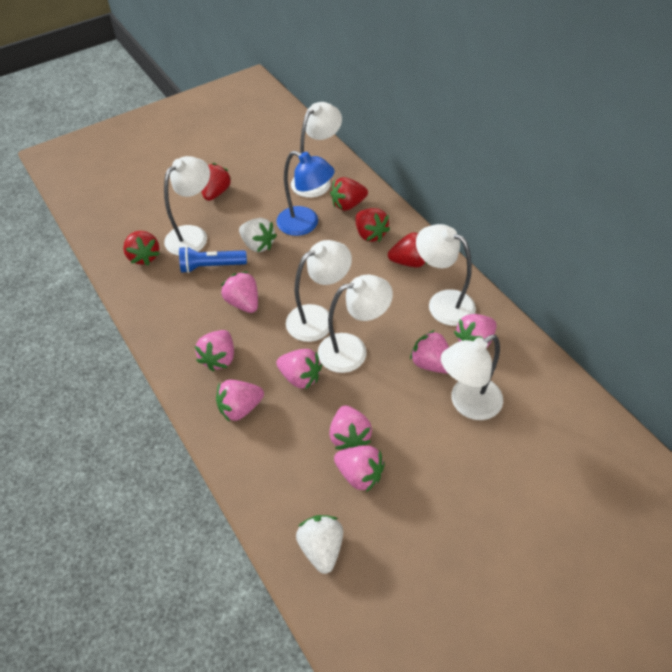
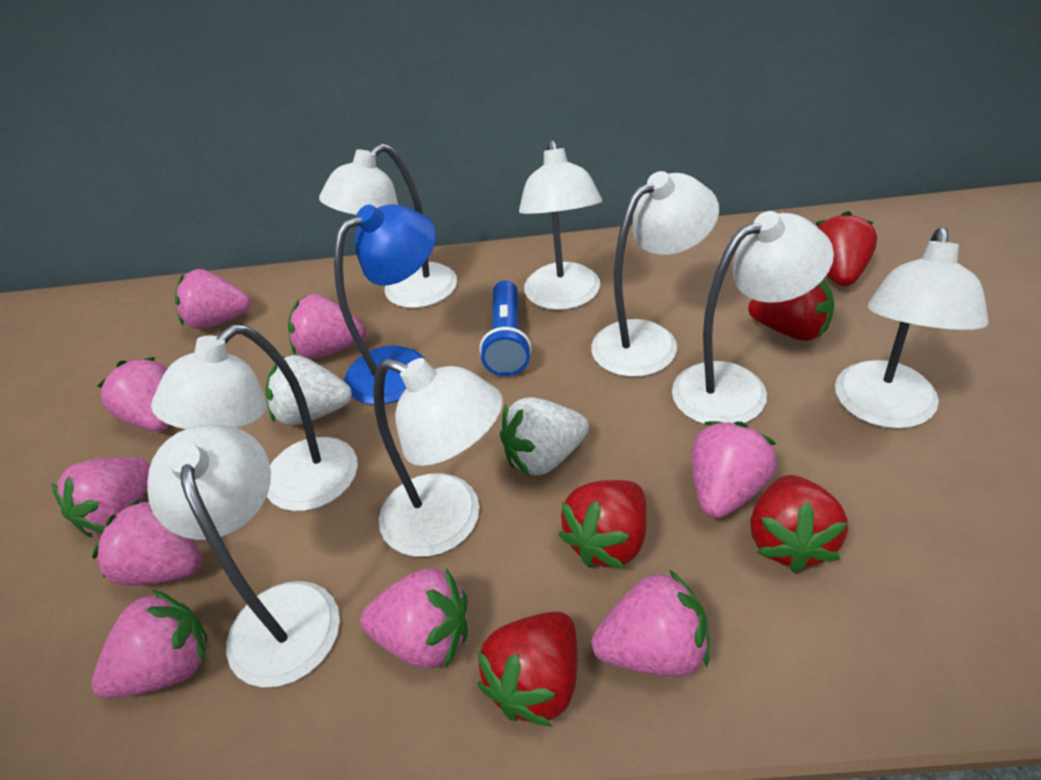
pink strawberry: [195,330,234,371] [216,380,264,422] [221,271,258,313] [276,349,322,390] [329,405,372,450] [334,446,385,492] [410,330,449,374] [454,314,497,347] = 8 -> [52,457,150,537] [92,498,202,586] [92,590,207,699] [97,357,170,431] [175,269,251,329] [288,294,366,359] [360,568,468,668] [591,569,709,677] [691,421,777,518] = 9
white lamp: [164,156,210,256] [286,240,352,342] [291,102,342,198] [318,275,393,373] [416,224,476,326] [441,335,503,420] = 6 -> [147,425,340,687] [151,325,358,511] [319,143,457,308] [373,358,503,557] [519,139,602,310] [591,171,719,377] [672,211,834,425] [835,227,989,429] = 8

